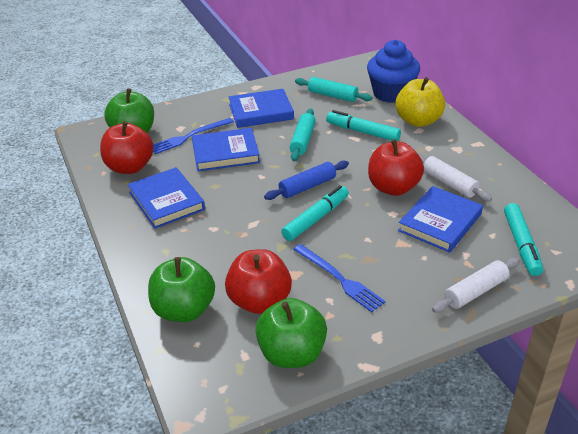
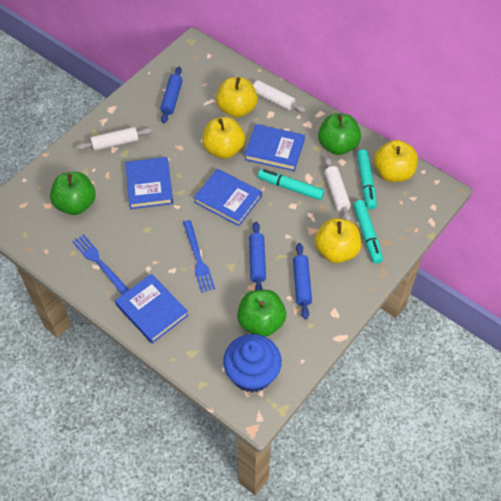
blue rolling pin: [264,161,349,200] = 1 -> [160,67,183,124] [249,221,266,290] [293,243,312,319] = 3
red apple: [100,121,153,174] [225,249,292,314] [368,139,424,196] = 3 -> none = 0
turquoise rolling pin: [290,109,316,161] [295,77,372,102] = 2 -> none = 0
white rolling pin: [418,153,492,202] [432,257,520,313] = 2 -> [76,127,153,151] [246,78,306,112] [324,157,351,221] = 3
yellow apple: [395,77,445,127] = 1 -> [202,117,245,159] [216,77,258,118] [315,218,361,263] [374,140,418,182] = 4

